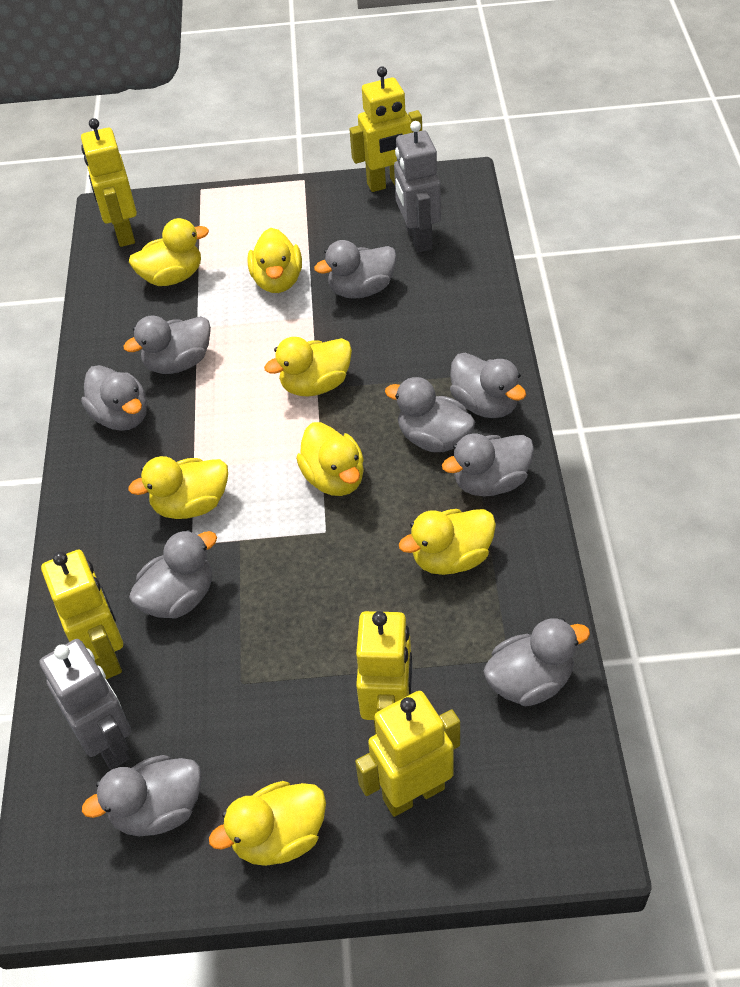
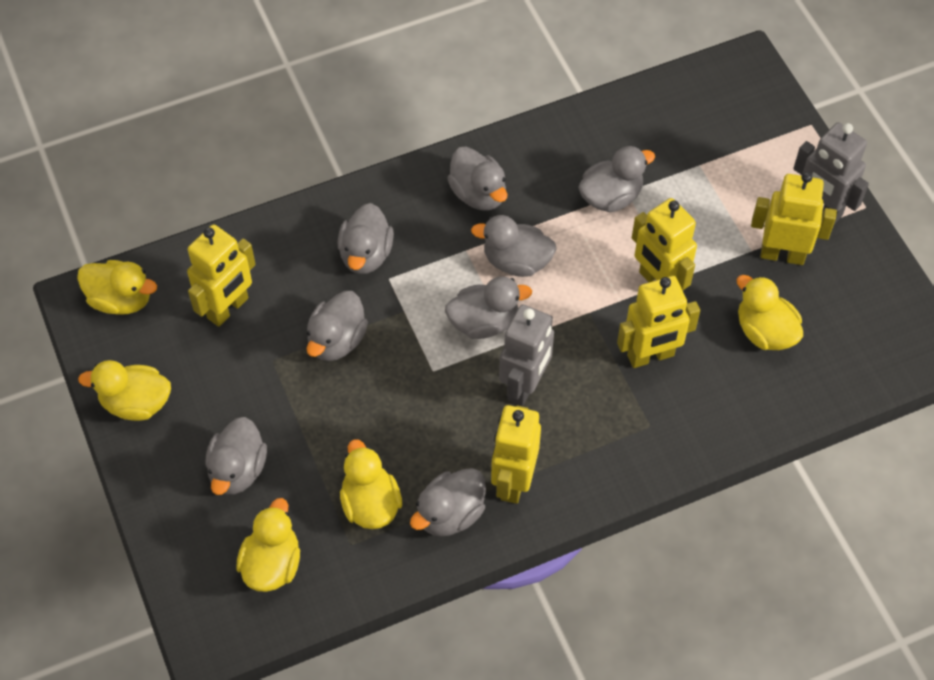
grey duck: [81,365,147,431] [82,755,202,836] [123,316,211,374] [129,530,217,618] [314,240,397,299] [385,377,475,452] [442,434,534,497] [450,353,526,418] [483,618,590,706] = 9 -> [205,417,267,495] [306,291,368,361] [338,203,394,274] [410,468,486,537] [445,276,532,339] [447,146,508,211] [471,215,557,277] [578,146,655,212] = 8
yellow duck: [128,456,228,519] [129,218,209,286] [209,781,326,866] [248,228,302,293] [264,337,352,397] [296,422,364,496] [399,509,496,575] = 7 -> [77,260,157,314] [78,360,171,421] [236,498,300,592] [340,439,402,529] [736,275,803,350] = 5

